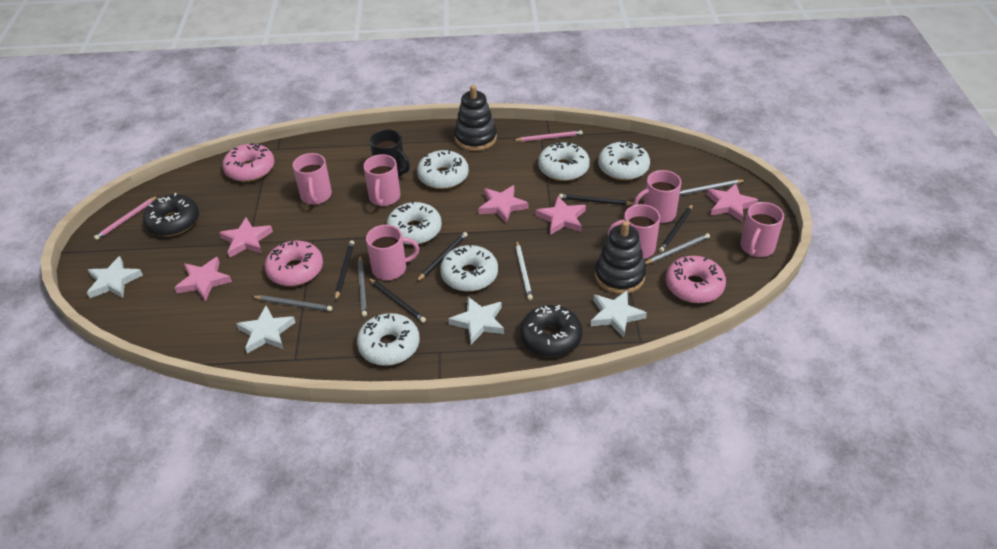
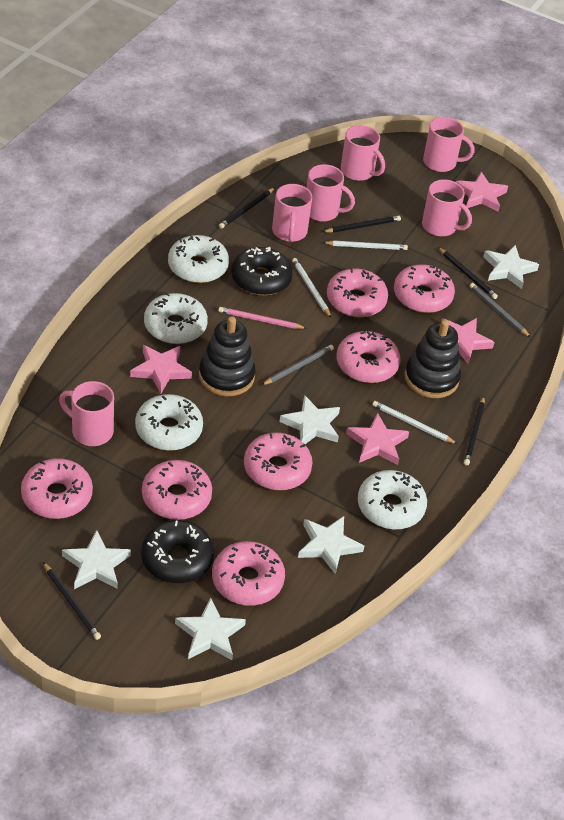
black mug: [370,129,410,177] = 1 -> none = 0
grey pencil: [252,295,332,311] [358,256,367,317] [644,233,710,264] [679,180,745,196] = 4 -> [262,345,334,385] [470,283,531,338] = 2
pink donut: [222,143,274,182] [265,241,323,286] [666,256,726,303] = 3 -> [21,458,93,519] [142,460,212,520] [212,541,285,606] [244,433,313,490] [327,268,388,317] [336,331,400,383] [394,264,455,313] = 7
pink pencil: [94,196,158,240] [513,130,583,142] = 2 -> [218,307,307,329] = 1
pink star: [174,257,232,301] [219,217,273,258] [478,185,528,223] [536,196,586,235] [707,183,758,222] = 5 -> [130,345,192,394] [346,413,409,465] [441,318,494,364] [456,172,508,212] = 4
white donut: [357,313,420,366] [386,201,442,245] [417,150,469,189] [440,244,498,292] [538,142,590,181] [598,141,650,180] = 6 -> [135,394,203,451] [144,292,208,344] [168,235,229,283] [358,470,427,530] = 4
white pencil: [516,240,533,300] = 1 -> [292,258,331,318] [322,240,408,250] [372,401,457,444] = 3
white star: [87,256,143,298] [236,306,296,354] [448,297,504,344] [591,291,647,338] = 4 -> [62,530,131,589] [175,598,246,660] [280,395,340,444] [298,516,364,574] [483,245,539,289] = 5

